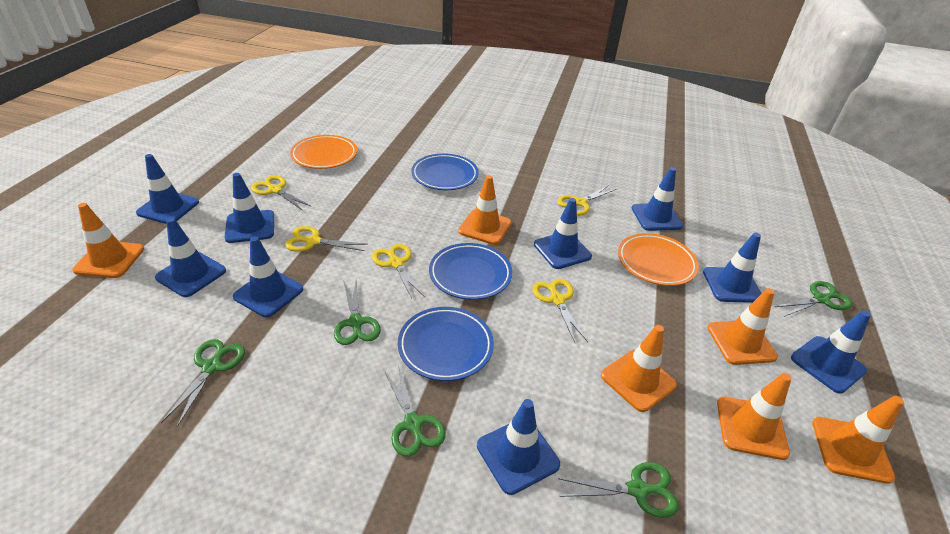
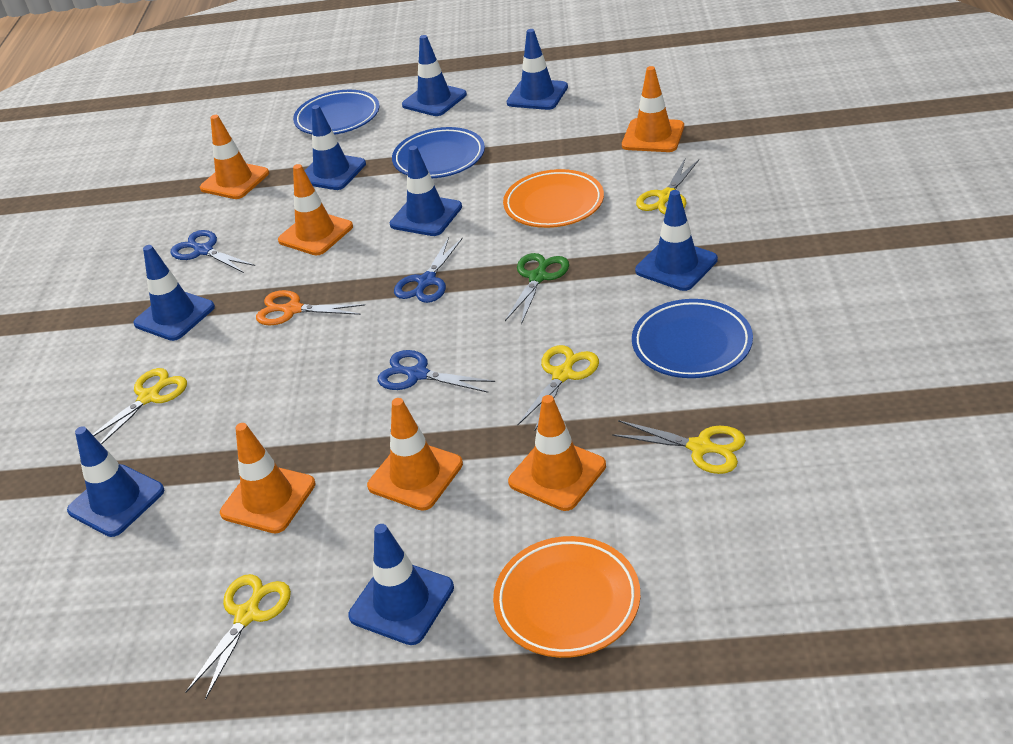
blue scissors: none = 0 -> [170,230,255,273] [378,350,495,393] [394,237,463,303] = 3
blue traffic cone: [136,154,199,224] [155,218,226,297] [224,173,274,243] [233,236,303,317] [477,399,560,495] [534,198,592,269] [632,167,683,231] [703,233,762,303] [791,310,871,394] = 9 -> [67,426,164,537] [133,245,215,341] [304,105,366,190] [348,524,454,645] [390,146,462,236] [402,35,467,116] [506,29,568,110] [635,190,718,291] = 8
green scissors: [161,339,245,427] [334,279,381,345] [384,365,446,457] [558,462,679,518] [775,281,852,317] = 5 -> [505,253,569,324] = 1
orange scissors: none = 0 -> [256,290,365,325] = 1

